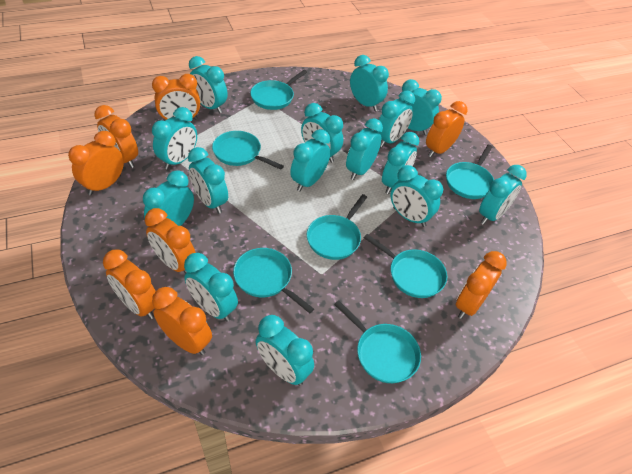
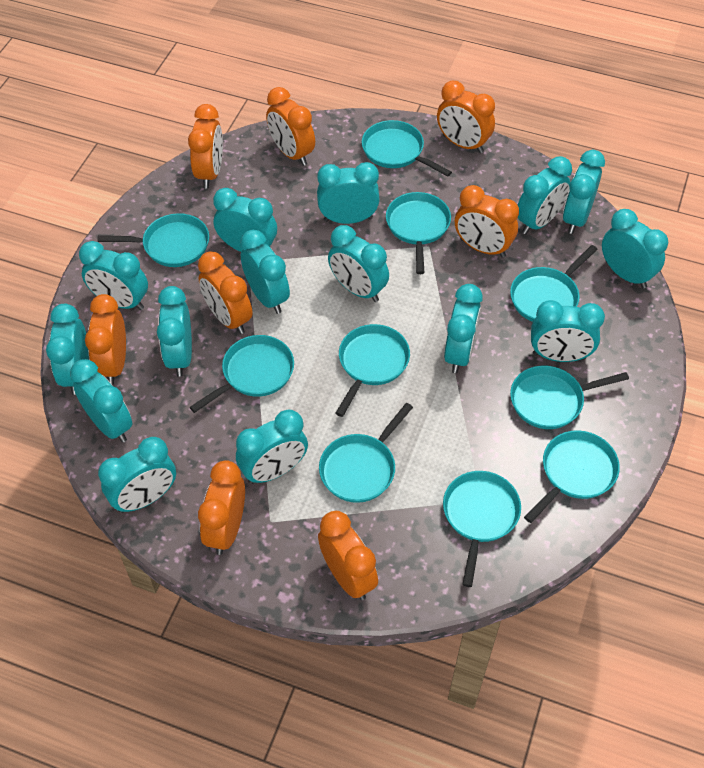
turquoise pan: [212,131,284,170] [233,248,314,313] [250,70,307,110] [307,194,367,260] [334,301,421,383] [364,234,447,298] [446,145,494,199] = 7 -> [97,213,209,267] [189,335,294,413] [319,403,413,503] [335,324,410,417] [362,120,452,177] [386,192,451,274] [443,471,521,587] [510,245,598,322] [510,366,629,429] [524,430,620,523] = 10

